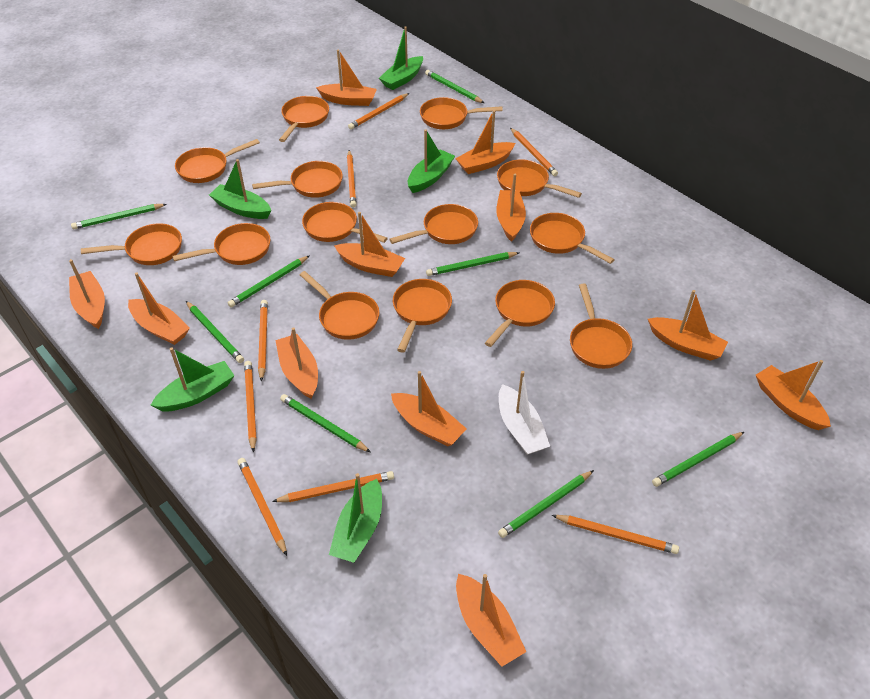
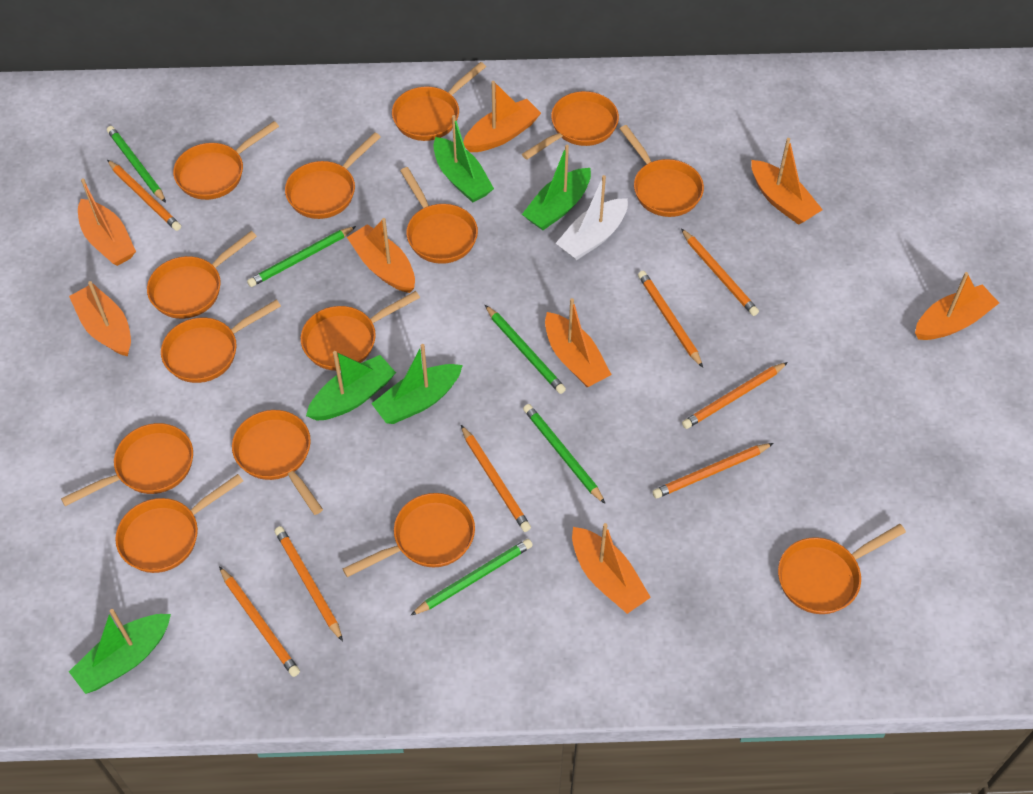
green pencil: [71,204,167,229] [186,301,244,363] [228,255,310,307] [280,394,371,452] [425,70,484,103] [426,252,520,276] [498,470,594,538] [652,432,744,487] = 8 -> [107,126,166,203] [247,226,356,287] [410,539,533,616] [485,305,566,394] [523,404,605,504] = 5
orange boat: [69,259,105,329] [128,272,190,345] [275,327,318,399] [316,50,377,106] [334,212,405,277] [391,371,467,446] [455,110,515,174] [456,574,526,667] [496,174,526,242] [648,290,728,361] [756,360,831,430] = 11 -> [69,281,131,357] [78,178,136,266] [347,218,415,293] [463,81,541,152] [545,298,612,387] [572,523,651,614] [751,138,823,225] [915,272,999,340] = 8

